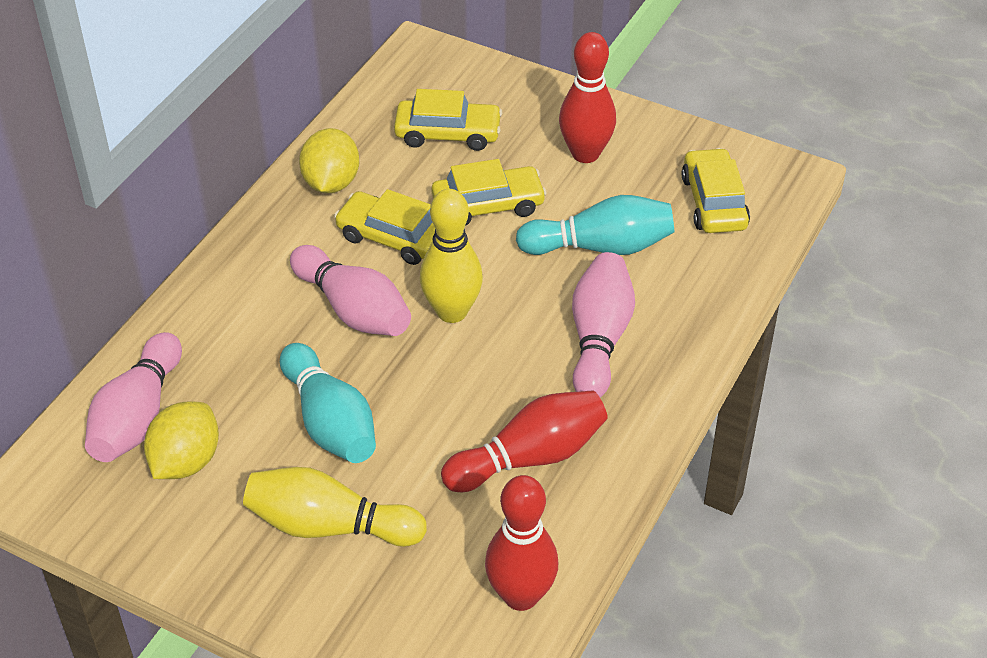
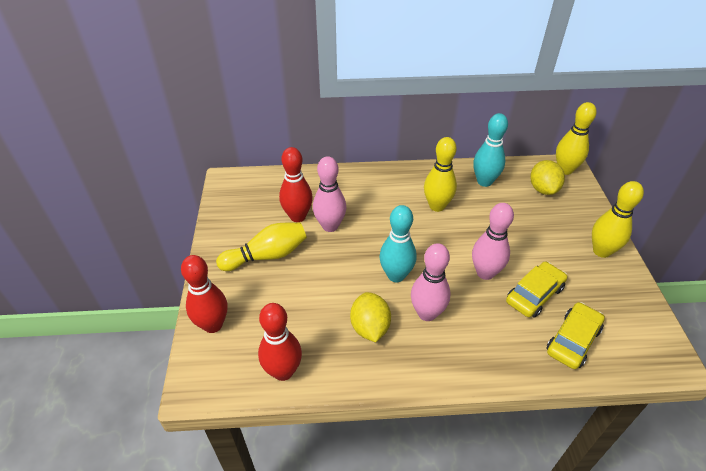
yellow bowling pin: [243,467,427,547] [420,189,483,323] = 2 -> [216,222,307,271] [424,137,457,212] [556,102,597,175] [592,181,644,258] = 4
yellow car: [334,189,435,265] [394,89,502,151] [432,159,547,226] [681,148,750,233] = 4 -> [506,261,567,318] [546,302,605,369] = 2

